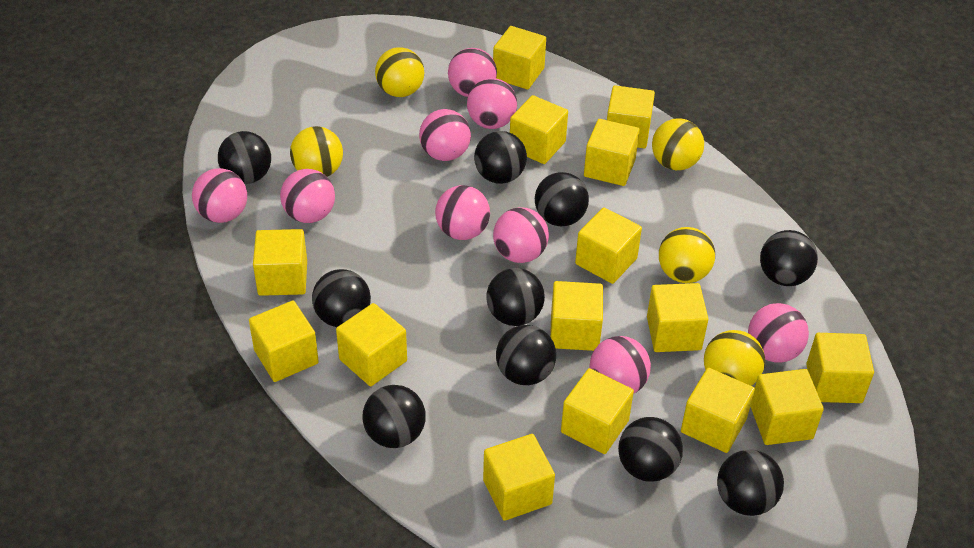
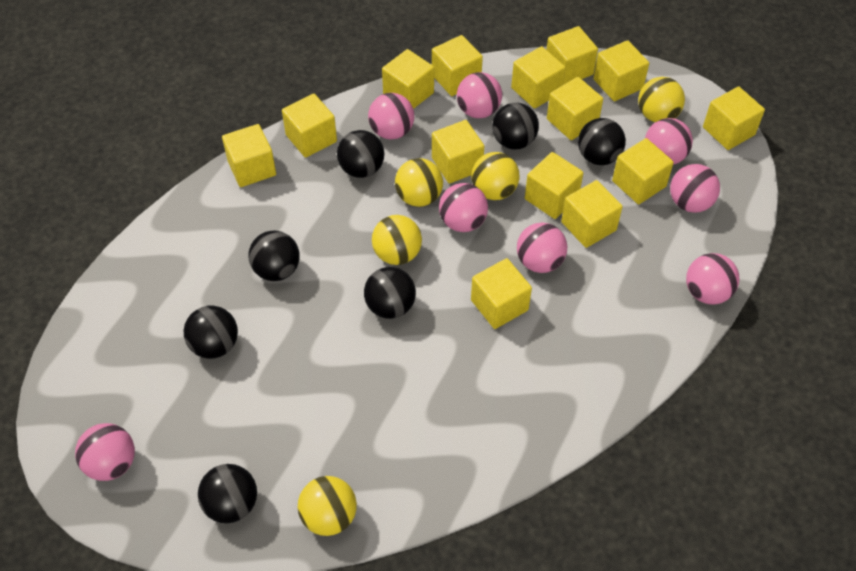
black ball: [218,131,271,184] [312,269,371,327] [362,385,426,448] [474,131,527,184] [487,268,545,326] [496,325,556,385] [535,172,589,226] [618,417,683,482] [717,449,784,516] [760,230,818,286] = 10 -> [184,306,238,359] [198,464,257,523] [249,230,300,281] [337,130,384,178] [364,267,416,319] [492,103,539,149] [578,118,626,165] = 7
pink ball: [192,168,247,223] [280,169,335,223] [419,109,471,161] [435,185,490,240] [448,48,497,97] [467,78,517,129] [493,207,549,263] [590,336,651,394] [748,303,809,362] = 9 -> [75,423,135,481] [368,93,414,139] [439,183,488,232] [457,72,502,118] [517,222,567,273] [645,118,693,165] [670,164,720,213] [686,253,739,305] = 8
yellow cube: [249,301,319,382] [253,229,307,296] [336,303,407,386] [483,434,555,521] [493,26,546,90] [510,95,568,164] [550,281,603,351] [561,368,634,454] [575,207,642,284] [584,119,640,186] [607,85,655,148] [647,283,708,352] [681,368,755,453] [750,369,824,445] [806,333,874,403] = 15 -> [222,124,276,187] [282,94,337,158] [382,49,434,109] [432,35,483,96] [432,120,484,184] [471,258,532,329] [511,46,566,109] [525,152,583,219] [546,26,598,85] [547,77,603,140] [561,180,623,248] [593,40,649,101] [612,138,674,204] [703,86,765,150] = 14

